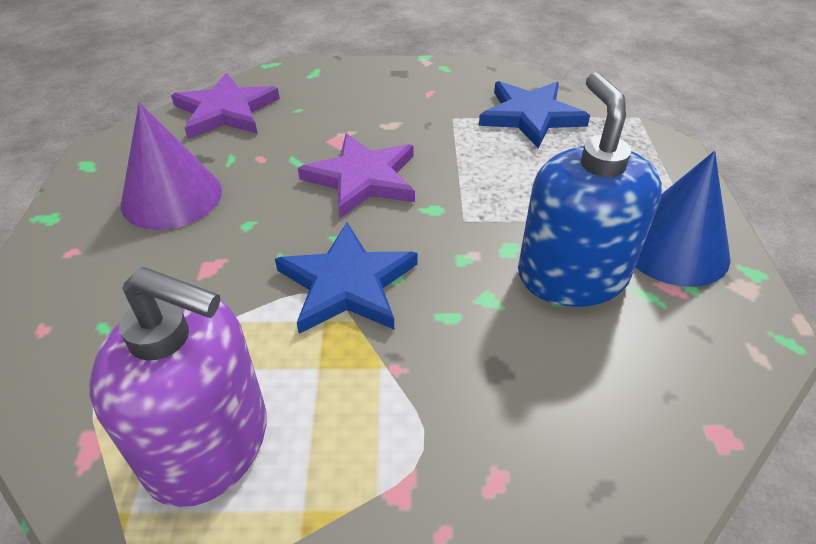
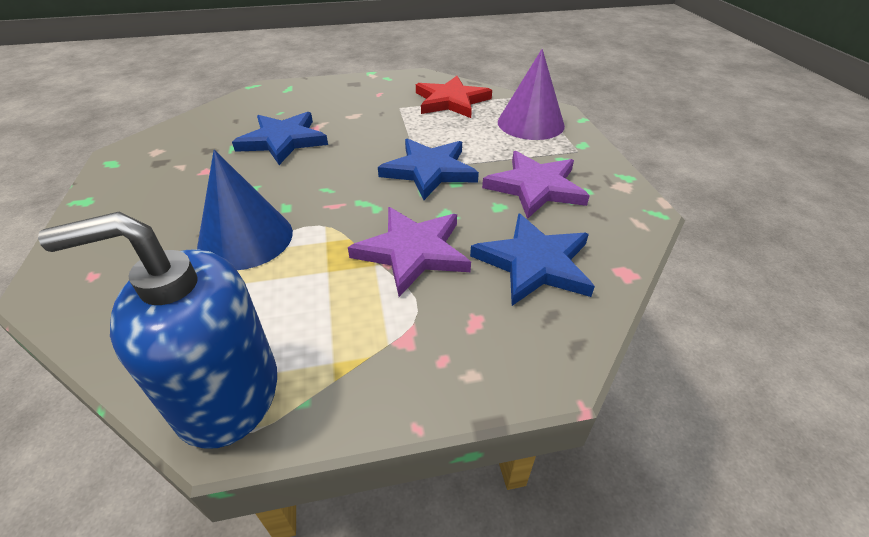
blue star: [275,222,418,334] [479,81,590,149] = 2 -> [232,112,328,165] [378,138,479,200] [470,213,595,306] = 3
purple soap dispenser: [89,267,267,507] = 1 -> none = 0
red star: none = 0 -> [416,76,492,118] = 1

